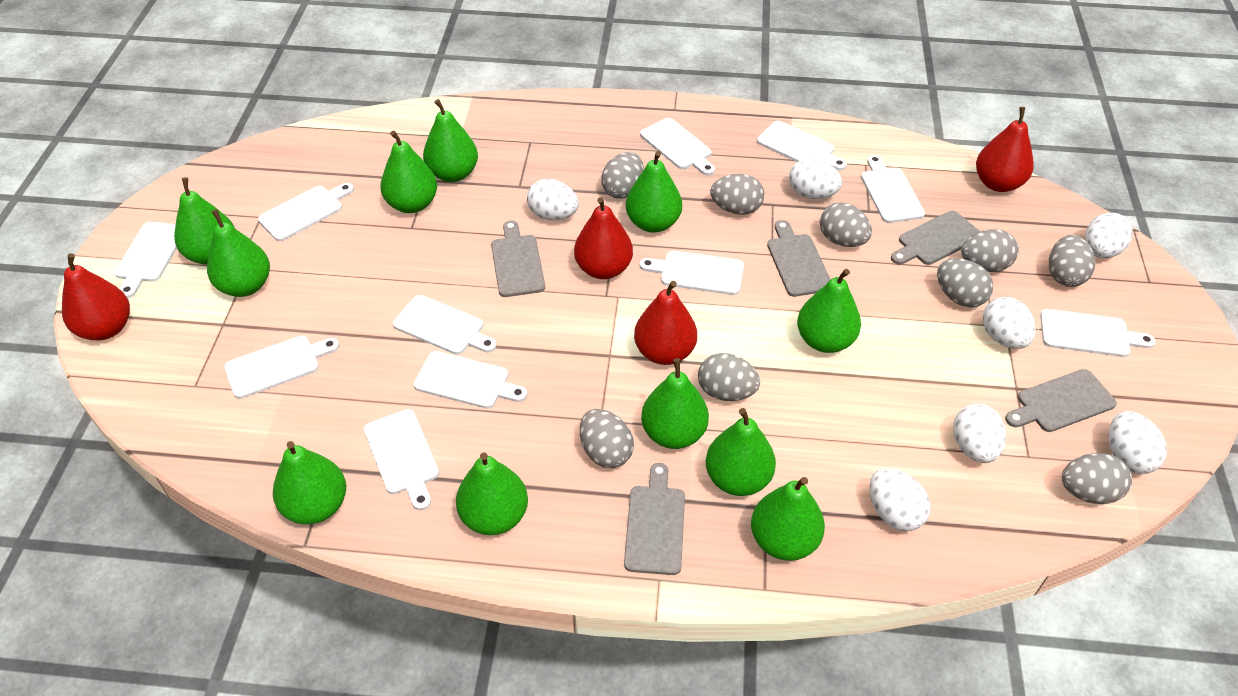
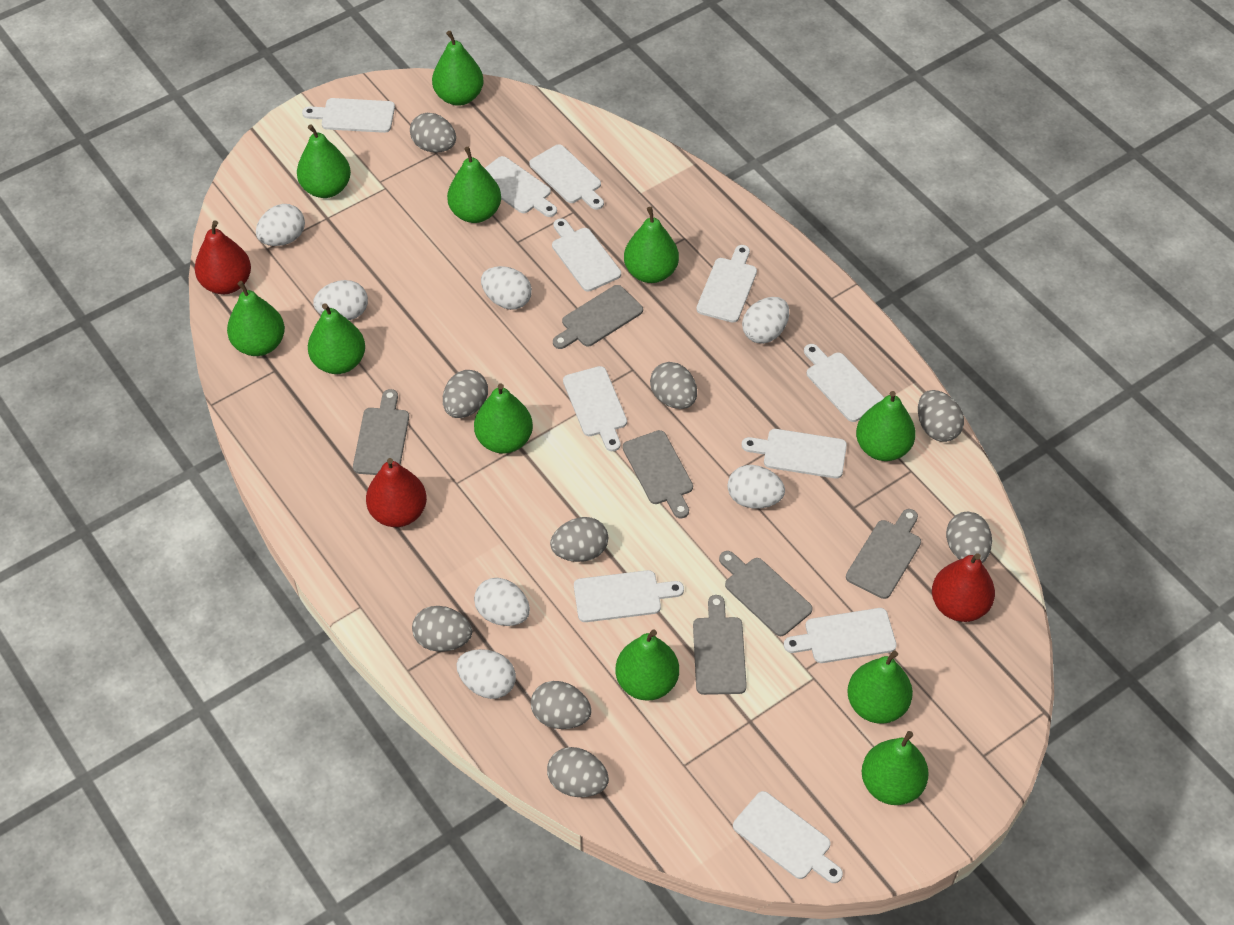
grey cutting board: [491,221,545,297] [624,463,685,575] [767,220,831,297] [891,211,980,265] [1005,369,1117,432] = 5 -> [353,389,409,475] [553,285,643,349] [623,430,693,518] [693,595,747,695] [719,551,813,636] [846,509,921,599] = 6
red pear: [62,253,130,340] [574,197,633,279] [634,281,697,365] [976,107,1034,192] = 4 -> [194,220,251,294] [366,458,427,527] [932,553,995,622] = 3

